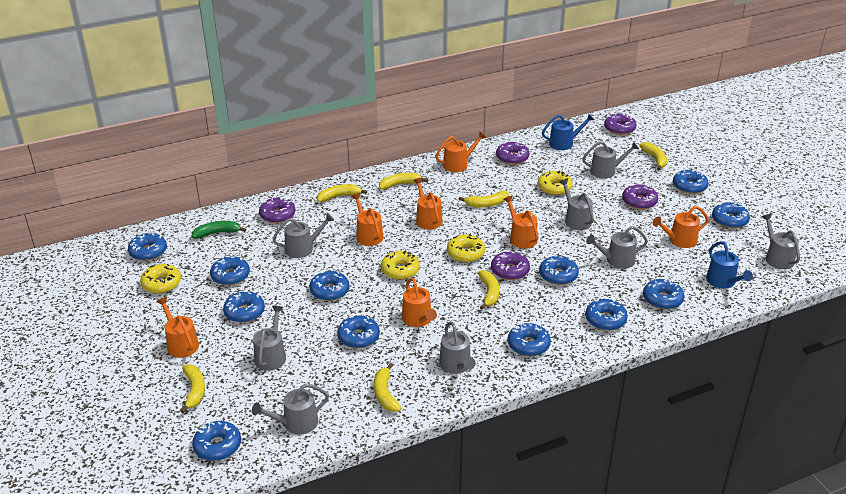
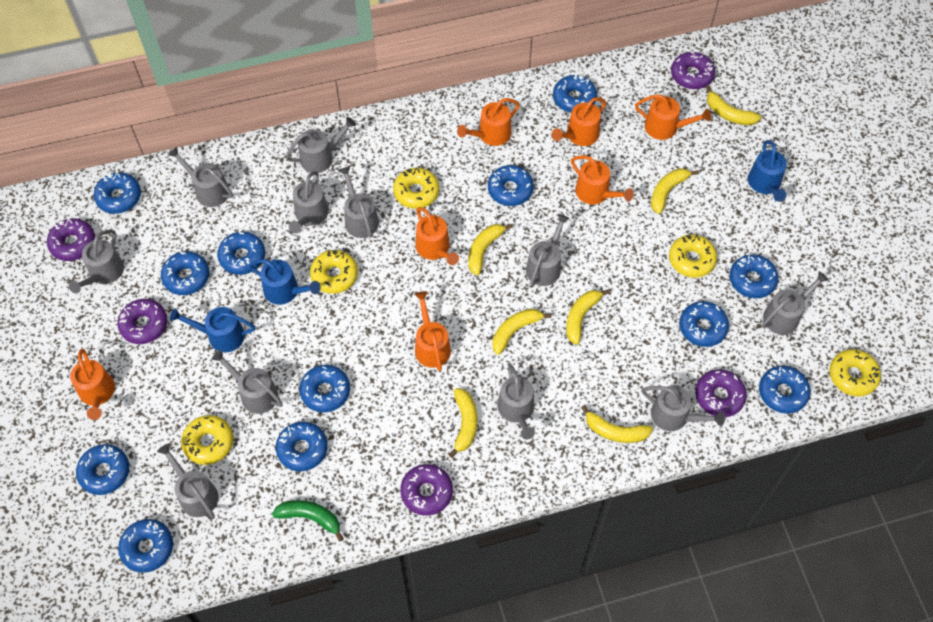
blue watering can: [542,114,594,150] [706,241,753,289] = 2 -> [170,307,255,352] [249,259,321,305] [748,140,787,202] = 3
grey watering can: [252,384,329,435] [253,306,286,371] [273,213,334,258] [439,322,476,374] [559,179,594,230] [582,141,639,178] [586,226,648,269] [762,214,800,269] = 8 -> [69,229,124,293] [157,443,219,518] [168,147,233,207] [212,350,283,414] [285,117,356,173] [289,171,329,233] [338,166,379,238] [497,364,535,439] [526,214,570,286] [642,385,725,431] [762,271,829,335] = 11
yellow donut: [140,264,181,294] [381,250,420,280] [447,234,485,263] [538,171,573,195] = 4 -> [181,415,233,465] [310,250,358,294] [393,167,439,209] [669,234,717,278] [829,349,881,396] = 5

